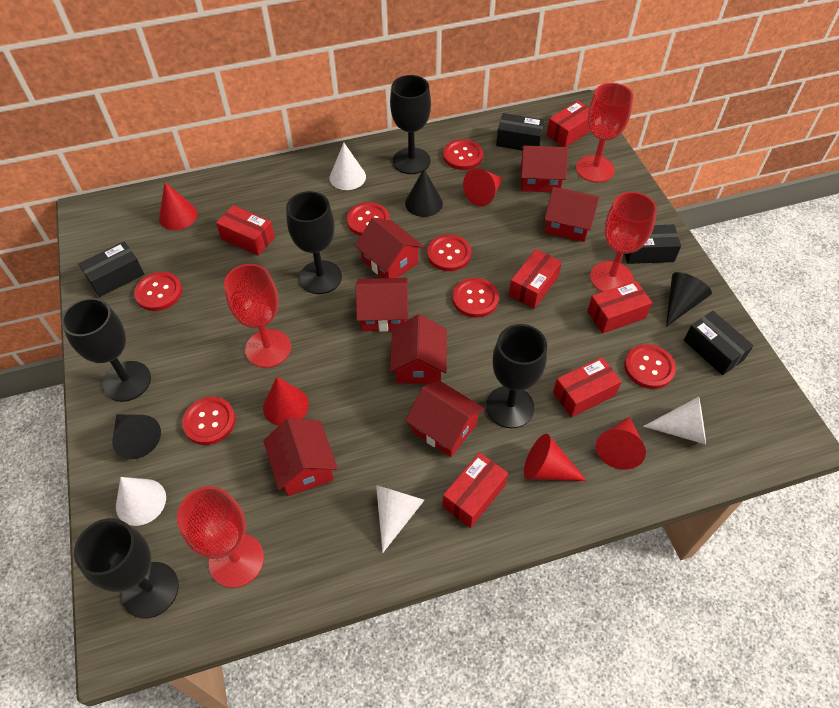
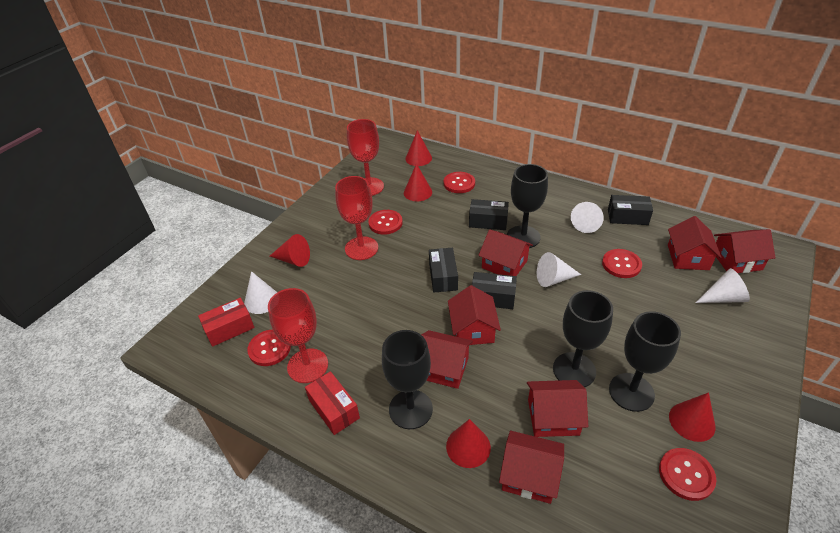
black cone: [112,414,161,459] [405,169,443,217] [666,272,712,327] = 3 -> none = 0
black goblet: [61,298,151,402] [74,518,179,619] [286,191,342,294] [390,75,431,174] [486,324,547,428] = 5 -> [382,330,433,429] [507,164,548,248] [553,290,613,387] [609,311,681,412] = 4
red box: [216,205,275,256] [442,452,508,528] [509,249,562,309] [547,101,590,147] [553,357,622,417] [587,281,653,334] = 6 -> [198,298,255,347] [305,371,360,435] = 2
red button: [134,272,182,311] [182,397,236,445] [347,202,390,236] [427,235,471,271] [443,139,483,170] [452,278,499,318] [624,344,676,389] = 7 -> [247,330,291,366] [368,210,403,235] [444,172,475,193] [602,249,642,278] [659,448,716,501] = 5
red goblet: [177,486,264,588] [224,264,291,368] [576,83,633,183] [590,192,657,292] = 4 -> [268,288,328,383] [335,176,378,260] [347,119,384,196] = 3

